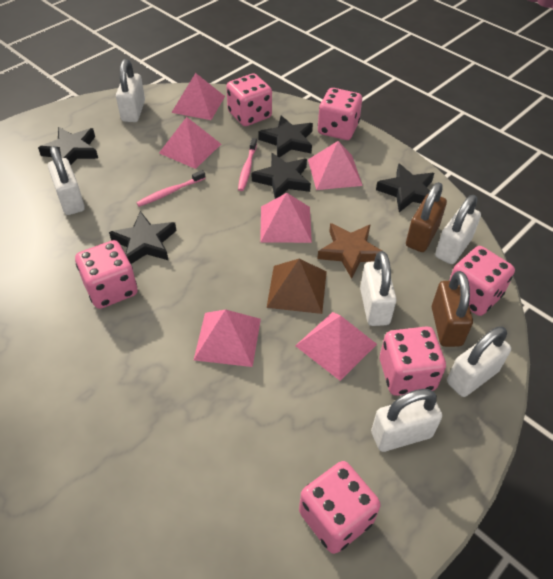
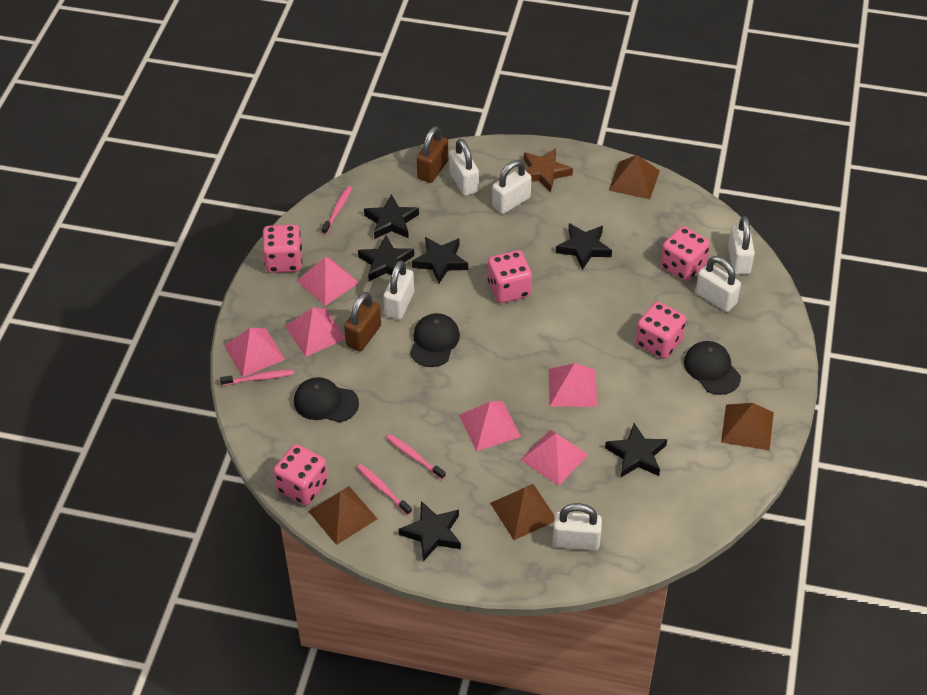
black cap: none = 0 -> [294,377,359,422] [410,313,460,367] [684,341,741,395] = 3
black star: [38,127,98,165] [109,211,176,264] [252,153,311,199] [259,116,313,158] [376,163,434,212] = 5 -> [358,236,414,281] [364,194,419,239] [399,501,461,561] [412,237,468,283] [556,223,612,270] [605,423,667,477] = 6
brown pyramid: [267,259,327,314] = 1 -> [308,486,377,545] [490,484,555,540] [609,155,660,199] [721,403,774,450] = 4
pink dice: [75,240,138,309] [226,74,272,126] [299,461,381,554] [318,88,362,140] [380,326,446,396] [449,246,515,316] = 6 -> [262,224,302,273] [273,444,328,505] [488,250,532,303] [636,302,686,359] [660,226,710,281] = 5
pink toothbrush: [136,170,206,207] [238,138,257,191] = 2 -> [220,370,294,386] [322,186,352,234] [357,464,412,515] [386,434,446,479] = 4

